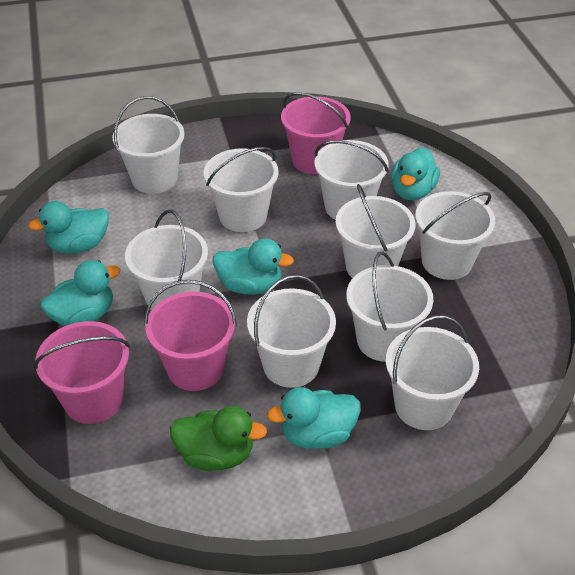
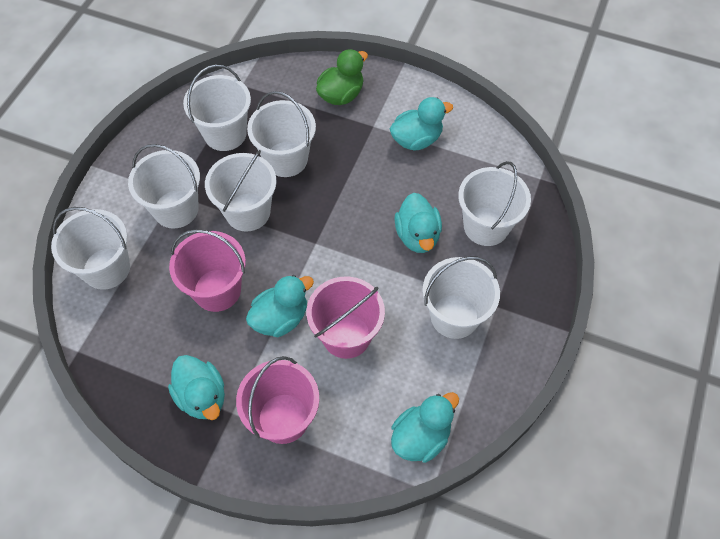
white bucket: [113,96,185,194] [125,210,208,310] [204,147,278,232] [247,275,336,388] [314,140,389,220] [335,184,415,278] [346,251,433,362] [386,315,479,430] [415,191,495,280] = 9 -> [51,207,130,290] [128,144,200,229] [183,65,251,151] [205,150,276,232] [247,91,316,177] [423,257,500,339] [458,161,531,246] = 7

